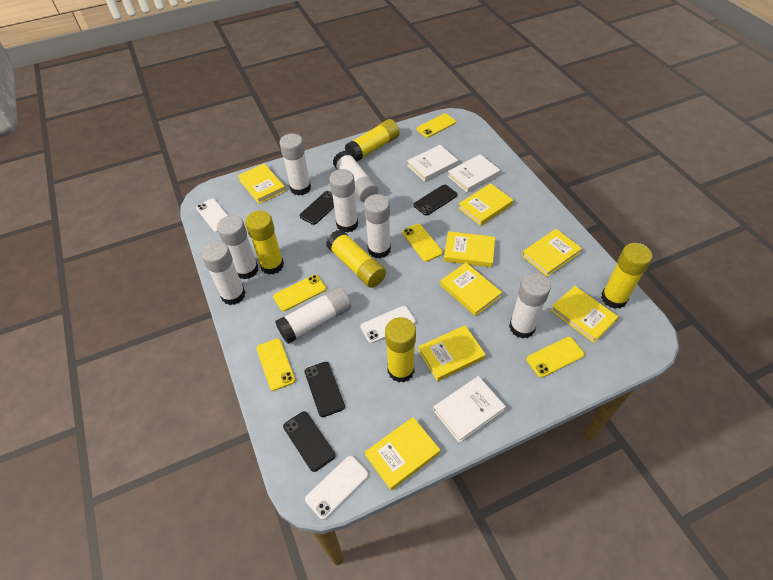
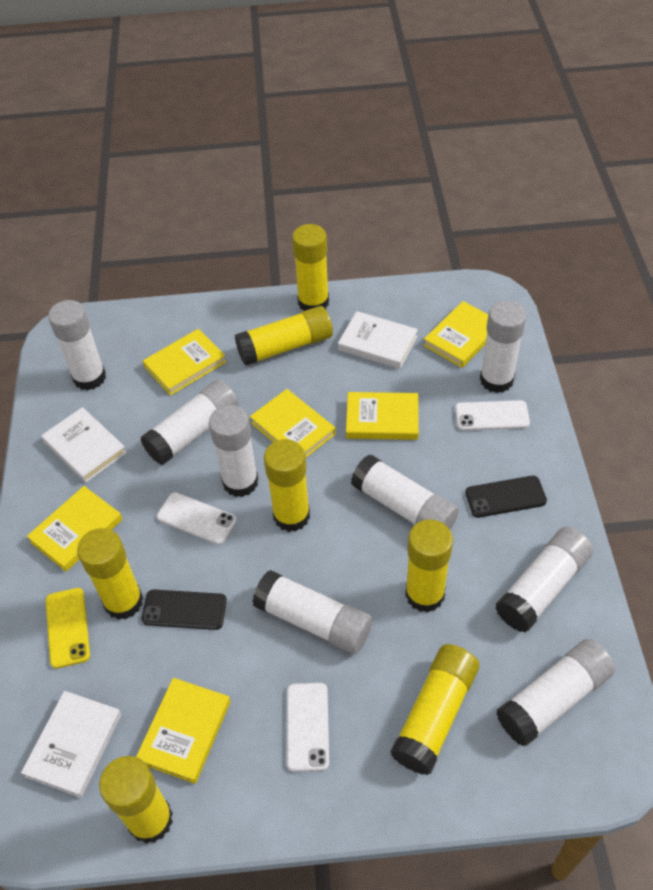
black phone: [283,411,335,472] [300,191,334,225] [304,362,345,417] [414,185,457,216] = 4 -> [142,590,227,630] [465,476,547,518] = 2
yellow book: [238,164,286,204] [365,417,440,490] [418,325,486,381] [440,263,502,316] [444,231,495,267] [458,183,513,226] [522,229,582,277] [550,286,618,343] = 8 -> [27,486,123,572] [136,678,231,784] [143,329,226,396] [250,389,336,457] [346,392,419,440] [423,301,488,368] = 6
yellow glue stick: [245,211,284,274] [326,230,386,288] [345,119,400,162] [385,317,416,383] [601,243,652,309] = 5 -> [77,528,143,620] [99,756,173,844] [235,306,333,366] [264,439,310,532] [292,224,329,311] [390,644,479,775] [405,519,453,613] = 7
yellow phone: [257,338,295,391] [273,275,326,311] [402,224,443,262] [416,113,456,138] [526,337,585,378] = 5 -> [46,588,90,669] = 1

